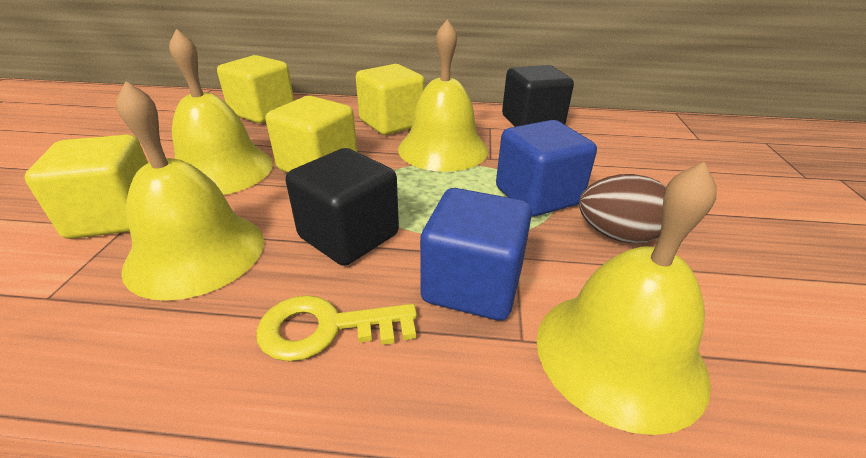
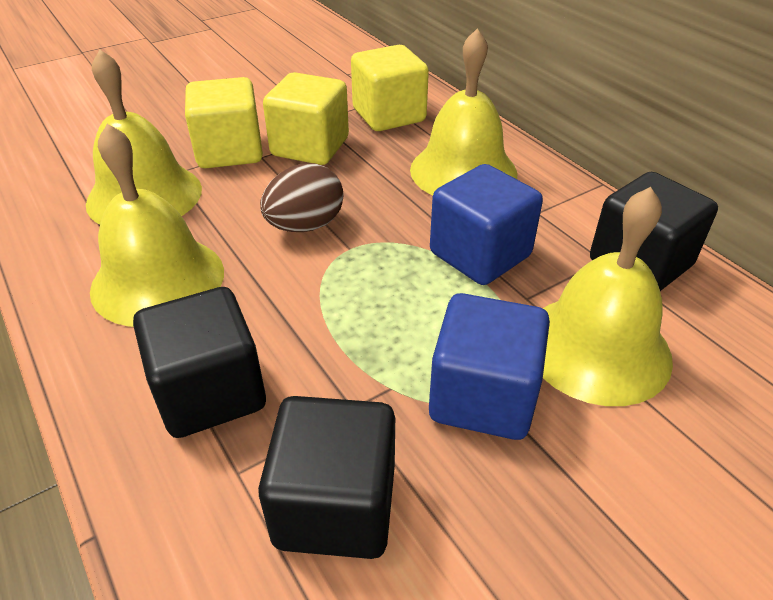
black cube: [286,148,399,266] [502,65,574,127] = 2 -> [133,287,266,438] [258,396,395,559] [590,172,718,291] = 3
yellow cube: [25,135,148,239] [217,55,294,123] [266,96,357,173] [356,64,425,135] = 4 -> [185,77,263,168] [263,72,349,165] [351,45,429,131] = 3
yellow key: [256,295,417,361] = 1 -> none = 0

